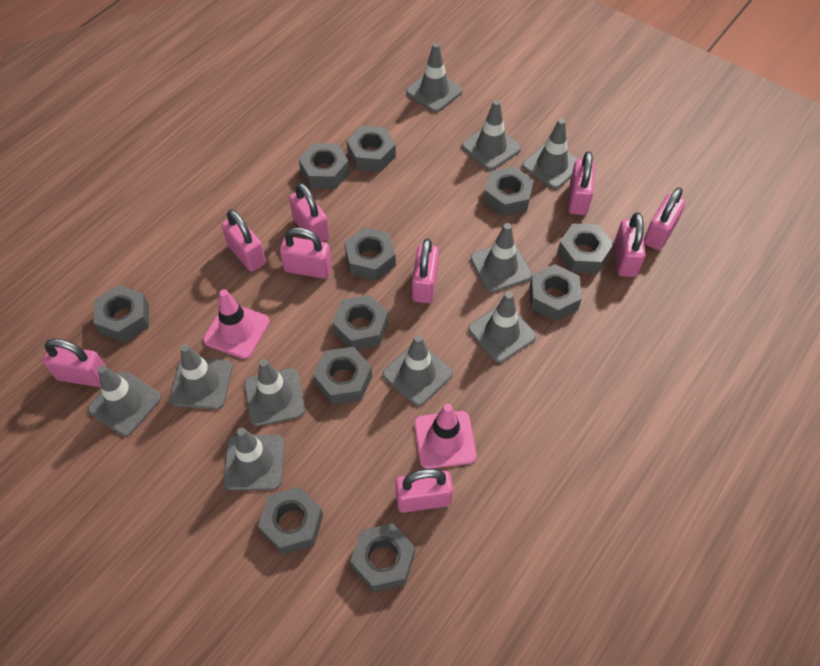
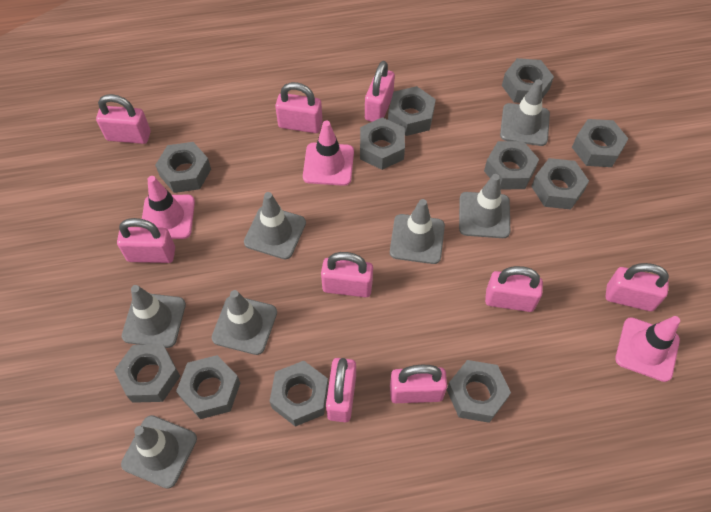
grey traffic cone: [88,366,161,436] [170,344,232,410] [223,428,284,490] [244,359,305,426] [383,335,453,406] [406,43,463,112] [462,100,521,170] [468,292,536,363] [470,223,532,293] [522,119,578,189] = 10 -> [121,415,197,489] [122,285,186,348] [212,290,277,355] [244,192,306,259] [390,199,445,264] [459,174,510,238] [500,79,550,146] = 7
pink traffic cone: [203,289,270,359] [414,404,477,469] = 2 -> [142,176,195,239] [303,121,354,186] [615,316,680,382] = 3

